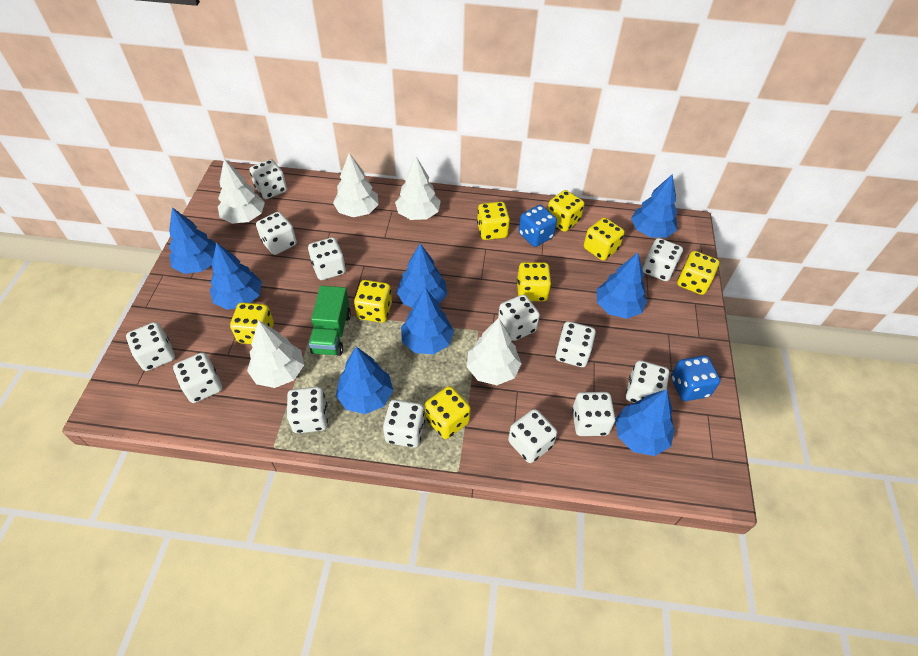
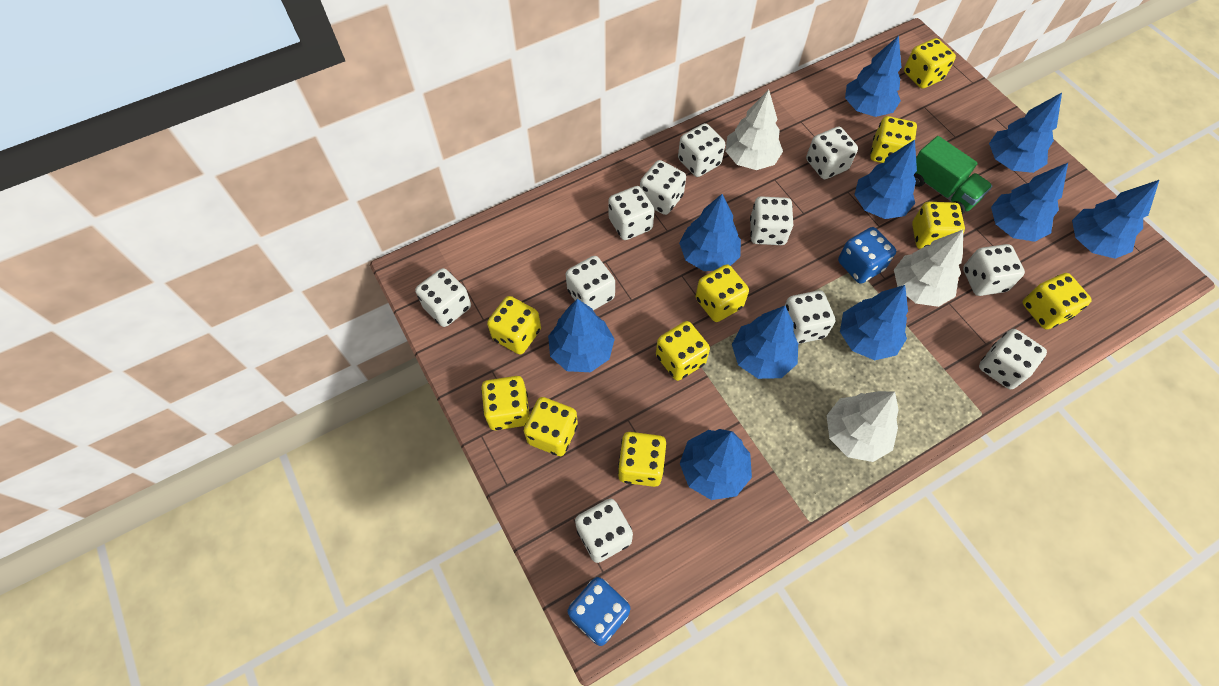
blue tree: [169,207,216,274] [210,242,262,310] [336,347,393,414] [396,243,447,307] [401,288,454,354] [597,253,647,319] [615,389,675,456] [631,174,677,238] = 8 -> [548,299,615,372] [679,194,741,271] [680,429,752,500] [732,306,798,379] [840,285,908,360] [845,36,901,117] [854,140,917,219] [989,93,1062,173] [991,163,1068,242] [1072,180,1159,259] = 10
white dice: [126,322,175,371] [173,352,222,403] [249,159,287,199] [256,212,297,255] [287,387,328,433] [308,237,346,280] [383,399,425,448] [498,294,540,341] [508,409,557,463] [555,321,596,367] [572,392,615,436] [626,360,669,403] [642,238,683,281] = 13 -> [415,268,471,327] [566,256,615,310] [575,499,633,563] [608,186,655,240] [640,160,686,215] [678,123,725,177] [750,196,793,245] [785,290,835,344] [806,126,858,179] [963,244,1025,296] [979,329,1047,389] = 11
white tree: [218,159,265,224] [247,320,304,388] [333,153,379,217] [395,157,441,220] [467,318,521,385] = 5 -> [725,90,783,170] [827,391,899,462] [894,230,963,307] = 3
yellow dice: [230,302,274,344] [354,280,392,323] [425,386,471,439] [477,202,510,240] [517,262,551,301] [547,190,584,232] [584,217,625,261] [677,251,719,295] = 8 -> [481,376,530,430] [487,296,541,355] [524,397,578,456] [618,432,666,487] [656,321,710,381] [695,264,749,322] [870,116,917,163] [904,38,956,88] [912,202,965,249] [1023,273,1092,329] = 10

